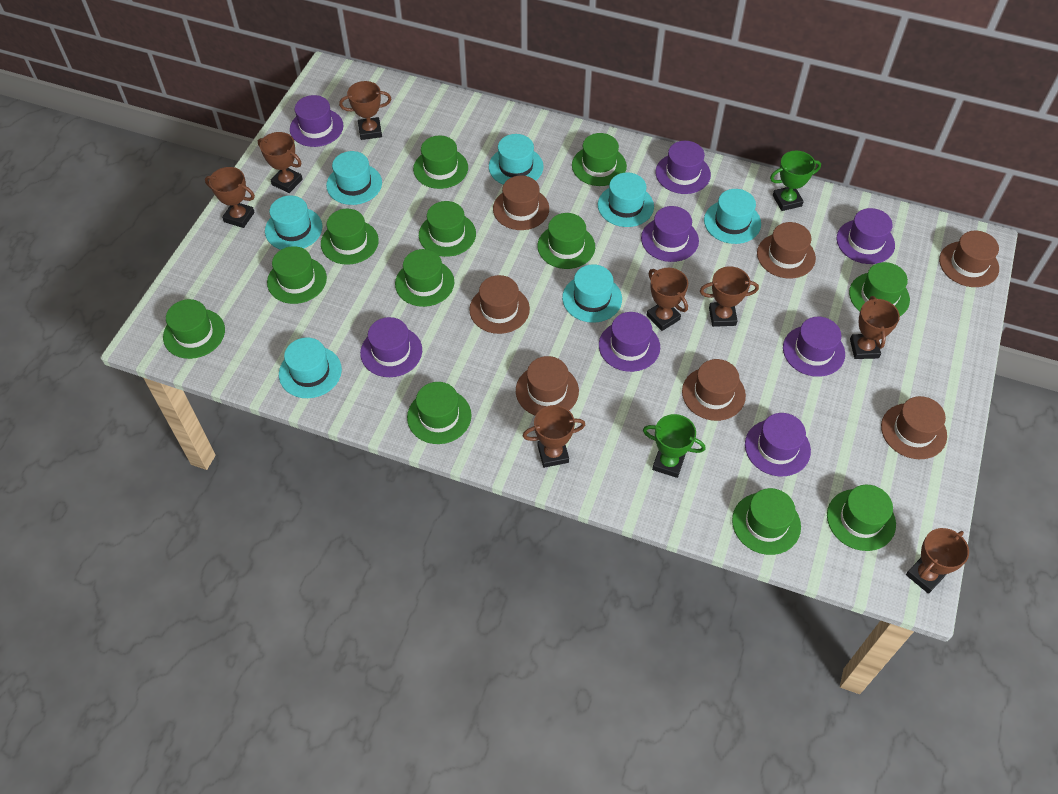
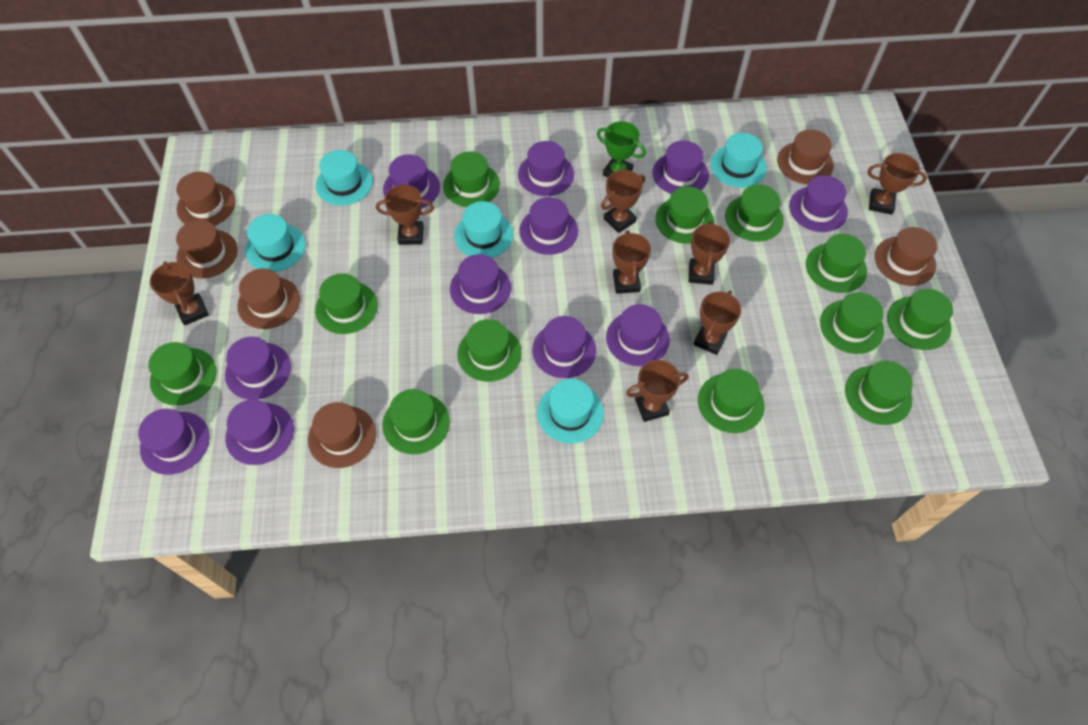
brown hat: [469,275,530,334] [493,176,549,230] [516,356,579,416] [682,359,746,421] [757,222,816,279] [881,396,947,459] [939,231,999,287] = 7 -> [176,172,236,226] [176,220,238,279] [237,268,300,329] [308,402,376,468] [777,129,834,184] [875,227,937,286] = 6
green trophy: [643,414,705,478] [770,151,821,211] = 2 -> [597,121,646,178] = 1
purple hat: [290,95,343,147] [360,317,422,377] [599,312,660,372] [641,206,699,262] [655,141,711,194] [745,413,811,476] [783,317,845,377] [837,208,895,264] = 8 -> [138,409,210,475] [225,337,291,400] [225,399,294,465] [383,154,440,208] [450,254,511,314] [518,141,574,196] [519,197,578,255] [532,316,596,378] [606,304,670,366] [652,140,709,194] [789,175,848,232] = 11
turquoise hat: [265,195,322,250] [279,337,342,398] [326,151,382,205] [489,134,544,185] [562,264,622,323] [598,172,654,227] [704,189,761,244] = 7 -> [245,214,306,272] [316,150,373,206] [454,201,513,258] [537,379,604,444] [710,133,767,188] = 5

